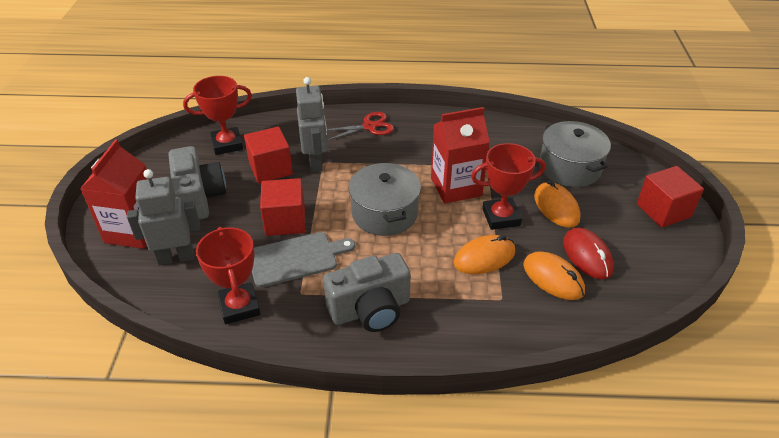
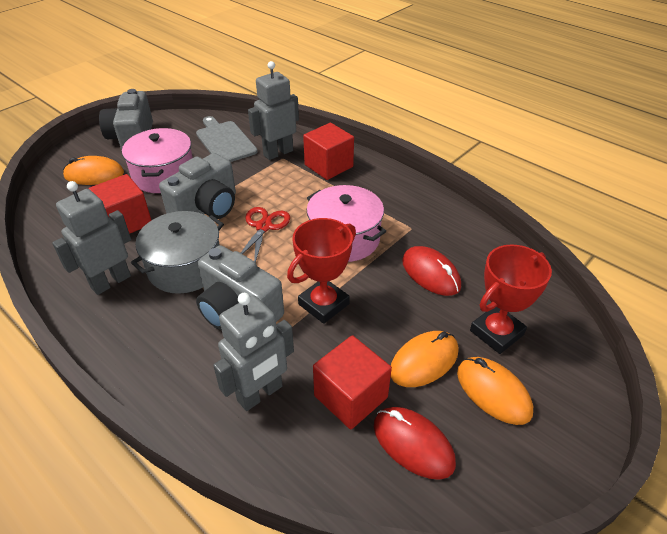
grey camera: [169,146,226,220] [323,253,411,332] = 2 -> [99,89,153,151] [159,153,236,219] [196,245,284,330] = 3
grey pot: [349,163,421,236] [539,121,611,187] = 2 -> [131,211,224,294] = 1
grey robot: [127,169,200,266] [296,77,328,172] = 2 -> [52,181,131,295] [213,293,294,411] [248,61,299,160] = 3
pink pot: none = 0 -> [122,128,193,193] [307,185,386,262] = 2
red carton: [80,139,148,249] [431,107,490,204] = 2 -> none = 0
red mouse: [563,227,614,279] = 1 -> [374,407,456,480] [402,246,461,296] = 2
red trophy: [183,76,252,155] [196,227,260,324] [471,143,546,230] = 3 -> [287,218,356,324] [470,244,552,354] = 2

